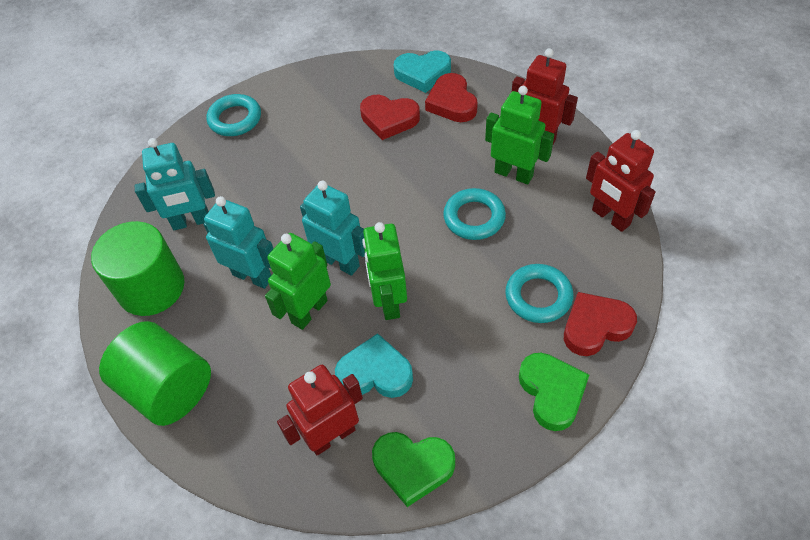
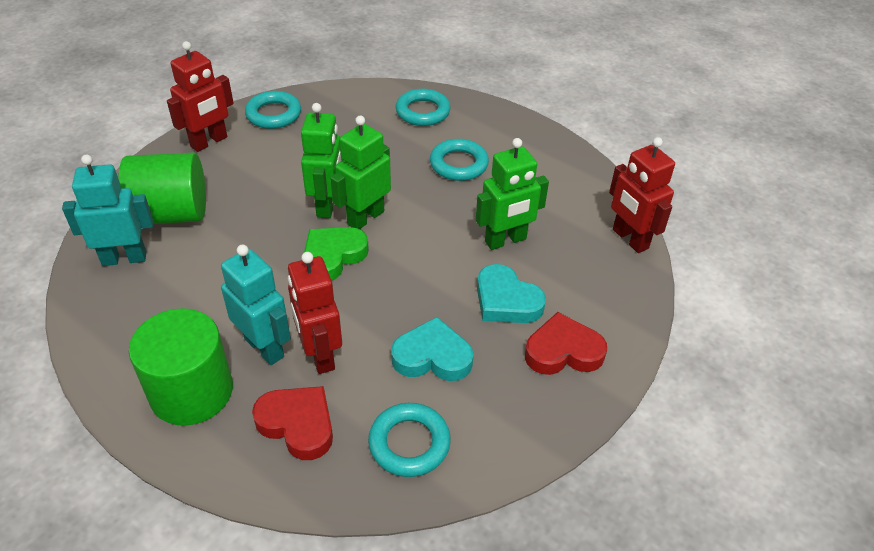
green heart: [372,432,455,507] [519,353,589,431] = 2 -> [304,227,369,280] = 1
red heart: [360,95,420,140] [425,73,478,122] [564,292,637,356] = 3 -> [252,386,333,460] [525,312,607,375] = 2
turquoise ring: [207,94,261,136] [443,188,506,240] [505,264,573,323] = 3 -> [245,91,301,129] [368,403,451,477] [396,89,451,126] [430,139,489,181] = 4
turquoise robot: [134,138,215,230] [204,196,274,289] [300,181,365,276] = 3 -> [62,155,154,266] [221,245,291,365] = 2

